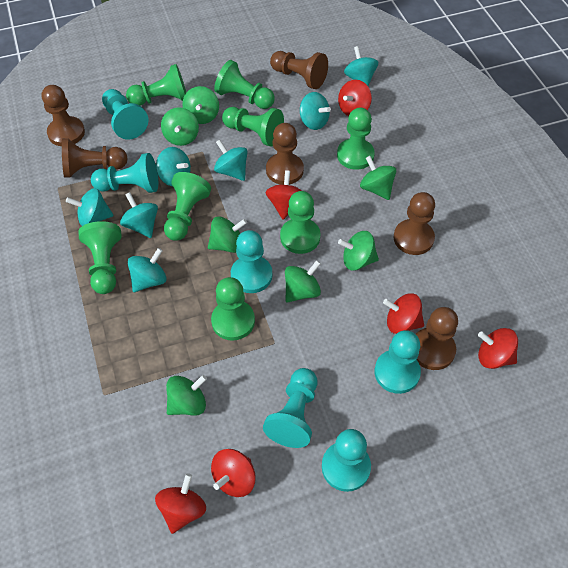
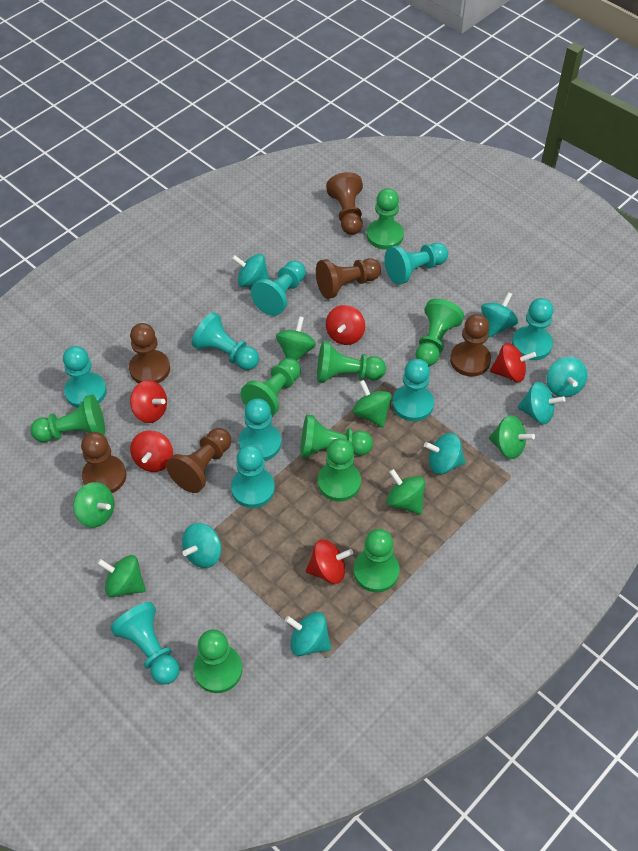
green pawn: [79,221,122,294] [126,64,186,106] [164,172,211,241] [211,277,255,341] [214,60,275,109] [222,107,284,147] [280,191,321,254] [337,107,375,170] = 8 -> [30,394,105,442] [193,629,242,693] [241,358,301,417] [300,415,373,458] [317,341,386,383] [318,438,361,501] [354,529,400,592] [367,188,404,249] [416,299,464,366] = 9
green spinning top: [161,107,199,146] [166,375,207,416] [182,86,219,124] [208,216,247,253] [285,260,321,302] [338,231,379,271] [360,156,396,200] = 7 -> [73,482,114,528] [97,555,146,597] [276,316,316,361] [353,380,392,428] [386,469,426,514] [489,415,535,459] = 6
red spinning top: [155,473,206,534] [211,449,256,497] [266,170,302,220] [338,80,372,116] [383,293,424,334] [478,328,518,369] = 6 -> [130,380,167,423] [130,431,173,472] [306,539,353,584] [326,305,365,345] [490,343,536,382] = 5
turquoise pawn: [91,153,158,193] [102,89,148,139] [231,230,272,293] [263,368,317,448] [322,429,371,492] [375,330,421,394] = 6 -> [63,346,107,408] [110,602,180,685] [192,312,259,370] [231,445,275,508] [239,398,281,461] [251,261,306,316] [384,243,448,285] [392,359,434,421] [512,298,554,360] = 9

